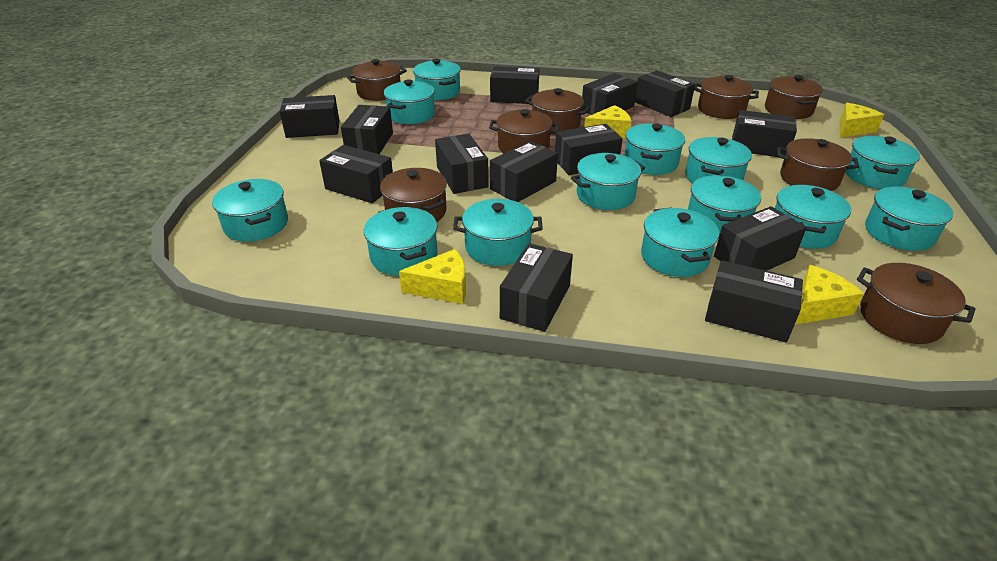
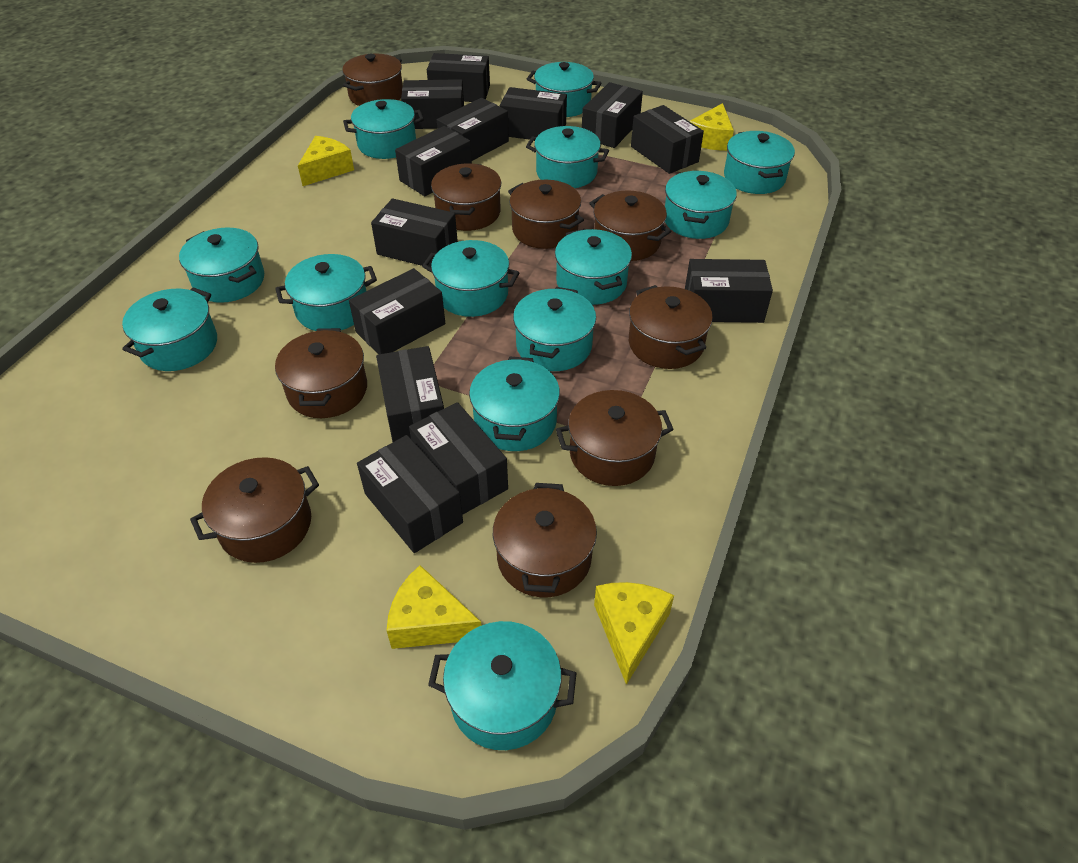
brown pot: [347,59,407,101] [380,168,447,222] [489,109,559,153] [525,88,590,134] [694,75,759,119] [765,75,823,119] [777,138,859,191] [857,263,975,344] = 8 -> [190,457,319,563] [275,328,367,418] [342,54,403,106] [431,163,501,231] [493,483,597,597] [508,180,584,249] [556,390,674,486] [590,191,671,261] [629,285,713,369] = 9

